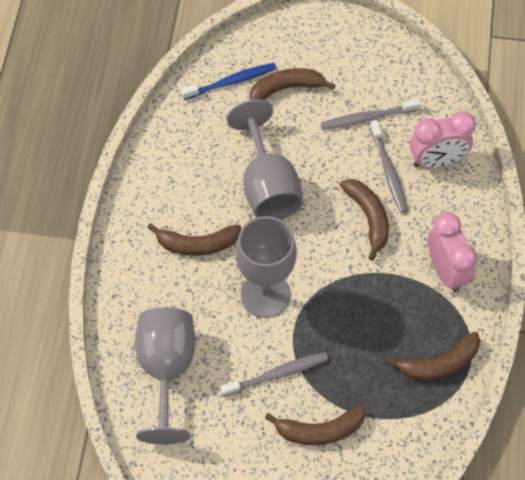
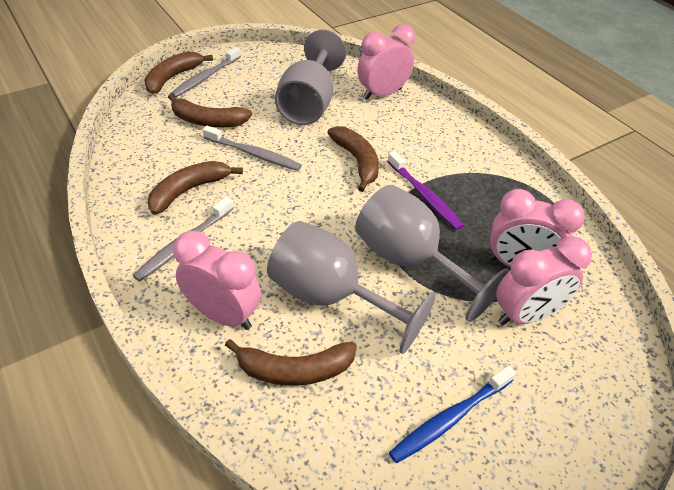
pink clock: [410,111,476,168] [428,213,478,293] = 2 -> [173,231,261,330] [357,24,416,100] [489,189,585,268] [496,236,592,325] = 4
purple toothbrush: none = 0 -> [387,151,464,230] = 1

